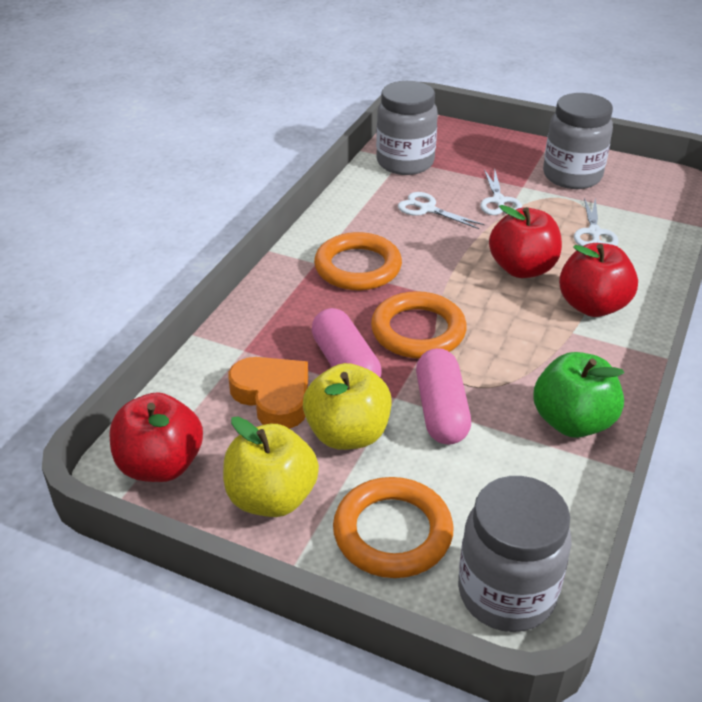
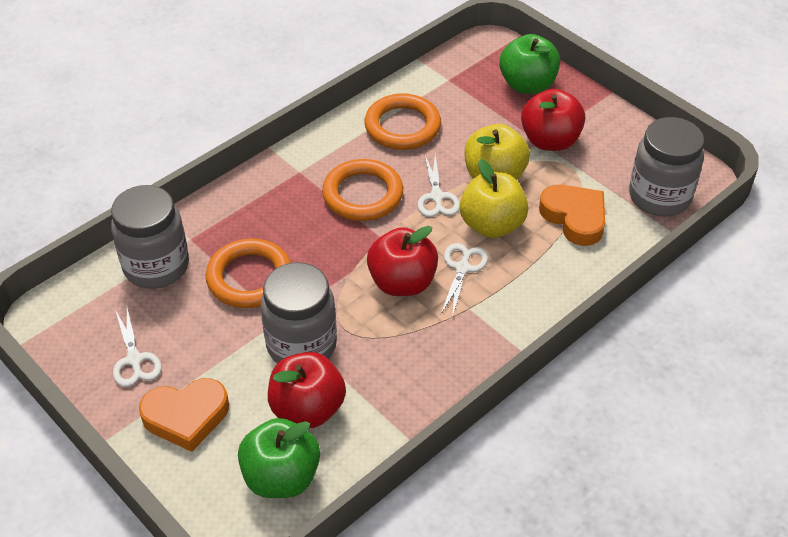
green apple: [533,352,624,438] = 1 -> [238,418,320,498] [499,34,560,94] = 2
orange heart: [228,357,308,429] = 1 -> [139,378,229,452] [539,185,605,246] = 2
pink capsule: [312,308,382,378] [416,348,471,445] = 2 -> none = 0

